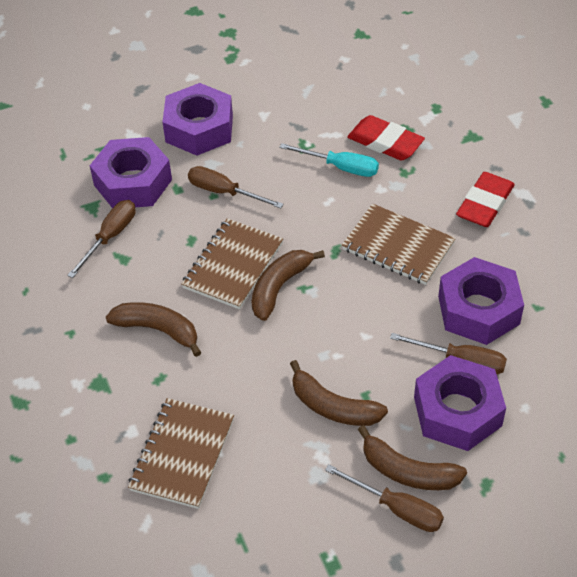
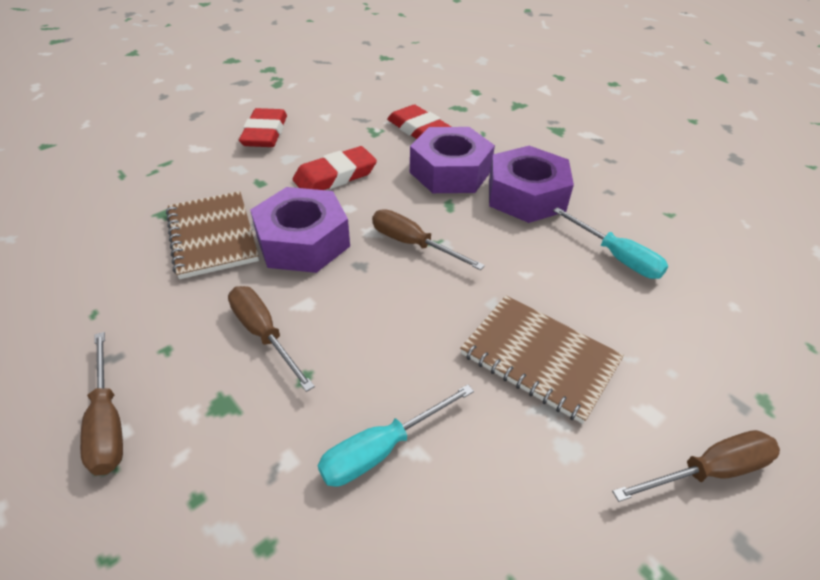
brown banana: [106,302,201,357] [252,250,325,321] [290,360,388,426] [358,425,467,490] = 4 -> none = 0
brown notebook: [128,398,234,509] [181,218,283,309] [342,204,456,285] = 3 -> [166,191,259,279] [460,295,624,424] = 2
purple nut: [90,137,172,208] [163,83,233,156] [414,355,506,451] [438,257,524,345] = 4 -> [250,187,350,273] [410,127,495,193] [489,146,574,223] = 3
red eraser: [347,115,425,161] [456,172,515,227] = 2 -> [239,108,287,147] [293,146,377,190] [387,104,451,139] = 3
turquoise screwdriver: [279,143,379,177] = 1 -> [318,384,474,487] [553,207,668,279] = 2

